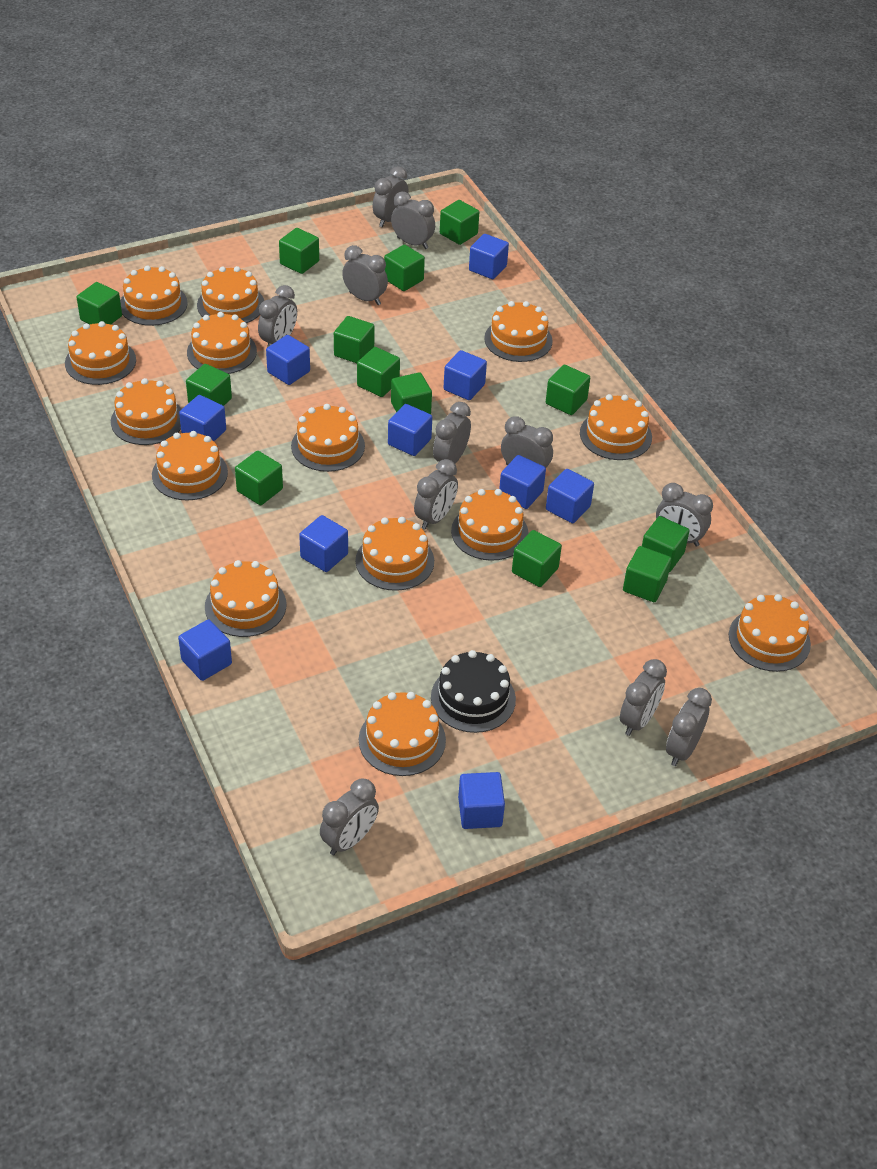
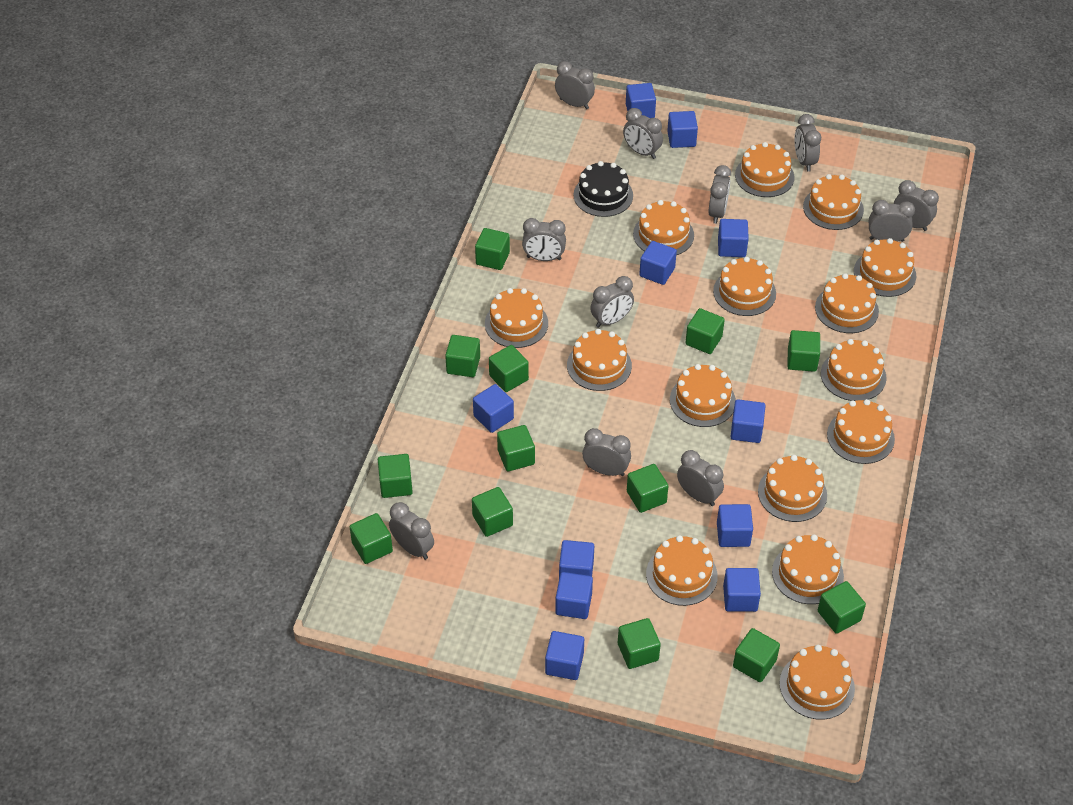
blue cube: [178,619,232,681] [179,395,226,441] [266,335,310,385] [299,515,348,572] [388,404,432,456] [444,350,487,400] [458,772,505,829] [469,234,509,279] [499,455,546,509] [546,469,594,523] = 10 -> [473,384,514,433] [545,631,584,680] [555,572,593,619] [559,540,594,578] [626,83,656,118] [639,241,677,285] [667,111,698,148] [717,504,753,547] [718,219,749,257] [723,568,761,612] [730,399,766,443] = 11
orange cake: [65,321,136,385] [111,378,181,445] [120,265,188,326] [152,431,228,501] [187,312,257,374] [197,266,264,323] [205,560,286,637] [291,404,365,472] [355,517,434,591] [359,692,446,776] [451,489,528,561] [484,301,553,362] [580,394,652,460] [729,594,811,672] = 14 -> [485,288,548,348] [567,329,632,391] [633,200,694,255] [646,535,718,606] [670,364,736,427] [713,257,776,316] [735,142,794,197] [758,455,827,522] [772,534,844,604] [779,645,855,720] [803,174,864,230] [815,273,879,333] [821,339,887,401] [827,399,895,464] [854,238,916,297] = 15

